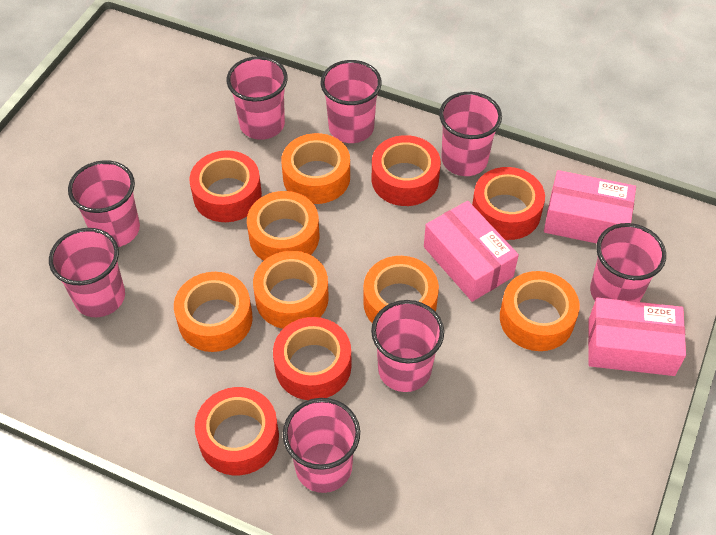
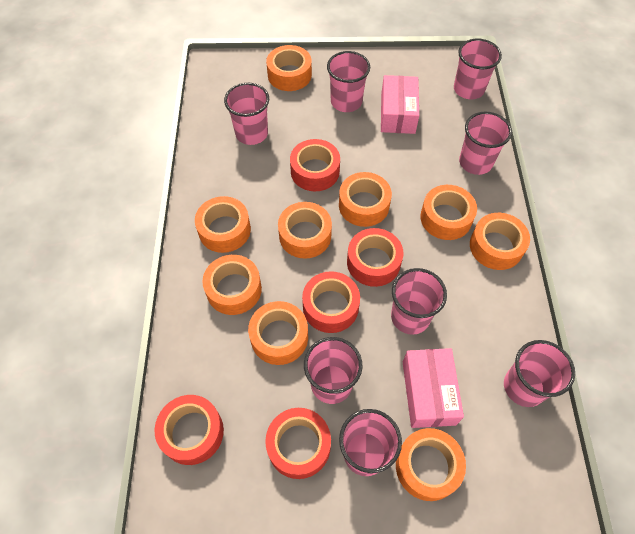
orange tape: [174,272,253,352] [247,191,319,261] [253,251,329,329] [281,133,350,204] [363,256,439,323] [500,271,580,351] = 6 -> [195,196,251,253] [202,255,262,315] [248,301,308,365] [266,45,312,91] [278,202,332,259] [339,172,392,227] [396,428,466,501] [420,185,477,240] [470,213,530,270] = 9
pink box: [424,201,519,302] [544,170,636,244] [588,298,686,376] = 3 -> [381,75,419,134] [403,348,464,428] = 2

